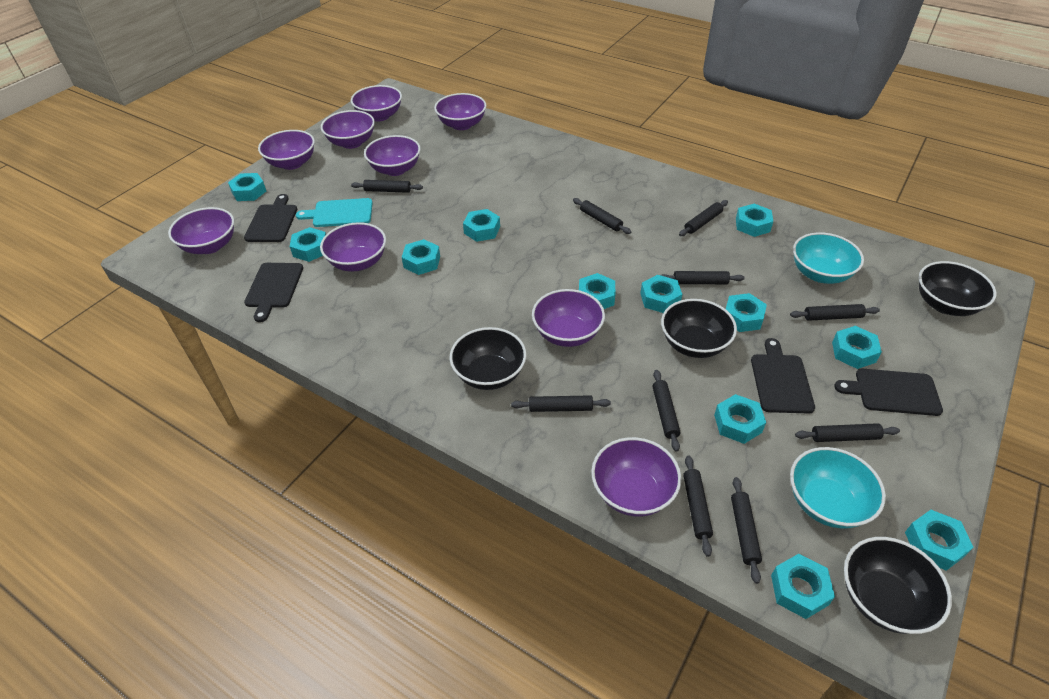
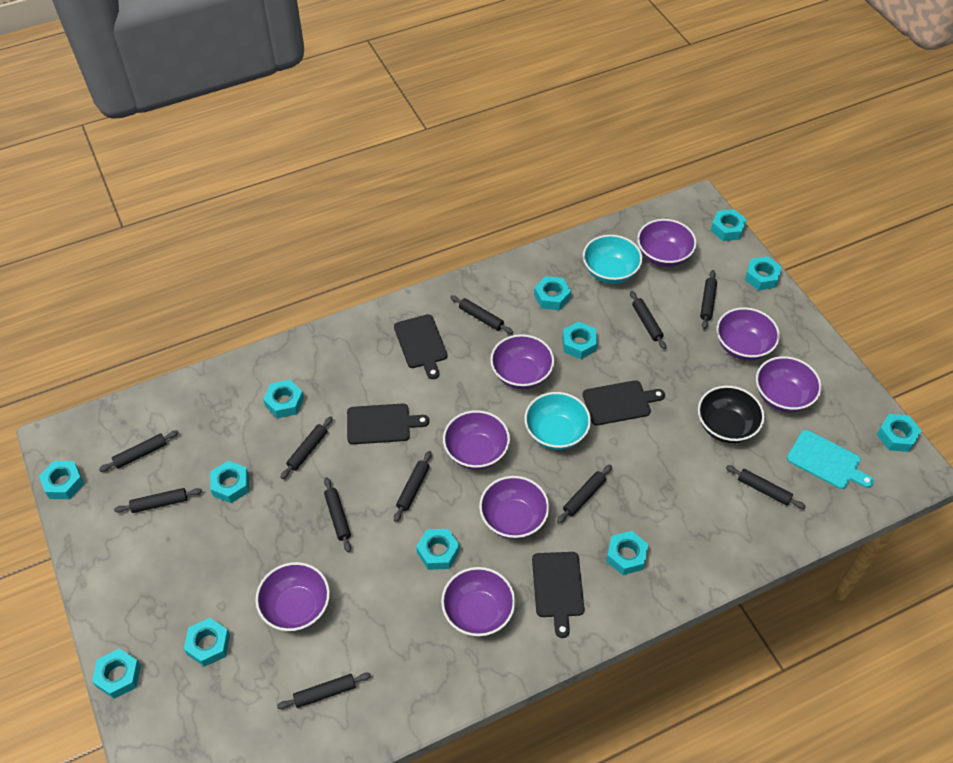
black bowl: [449,327,526,390] [661,299,737,358] [844,537,952,634] [919,261,996,316] = 4 -> [698,386,765,443] = 1
black rolling pin: [351,180,423,193] [511,395,611,412] [573,198,631,234] [653,370,681,452] [661,271,745,284] [679,200,728,236] [683,455,713,557] [731,477,762,584] [790,304,880,321] [795,423,900,442] = 10 -> [99,430,179,472] [114,488,202,513] [277,673,371,709] [280,416,333,479] [324,477,351,552] [394,451,432,522] [450,295,513,334] [557,465,612,524] [630,291,666,349] [700,270,717,329] [726,465,806,509] = 11
purple bowl: [168,207,234,254] [258,130,315,170] [320,222,386,272] [321,110,375,149] [351,85,402,122] [364,135,420,176] [434,93,486,130] [532,289,605,347] [591,437,681,517] = 9 -> [255,562,330,631] [441,567,515,637] [443,410,510,470] [479,476,549,539] [490,334,554,389] [637,219,697,267] [716,307,780,361] [756,356,822,412] = 8

